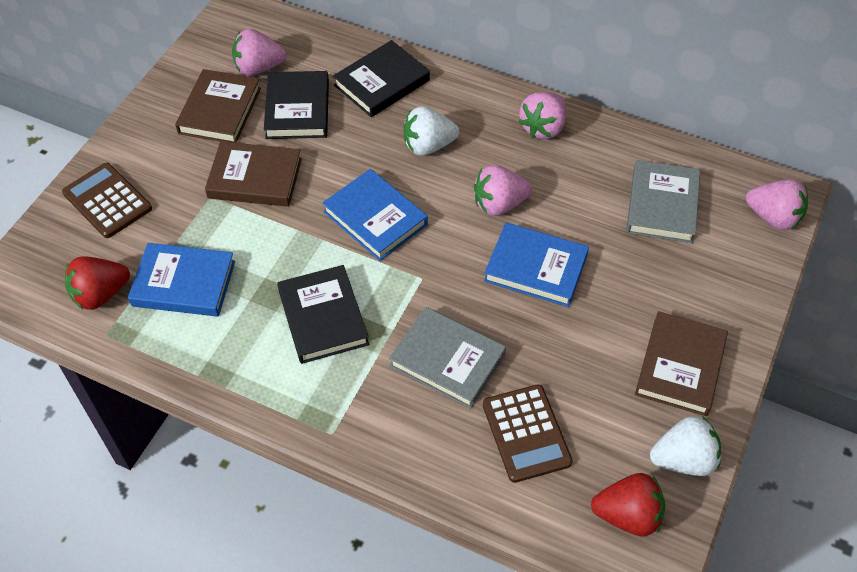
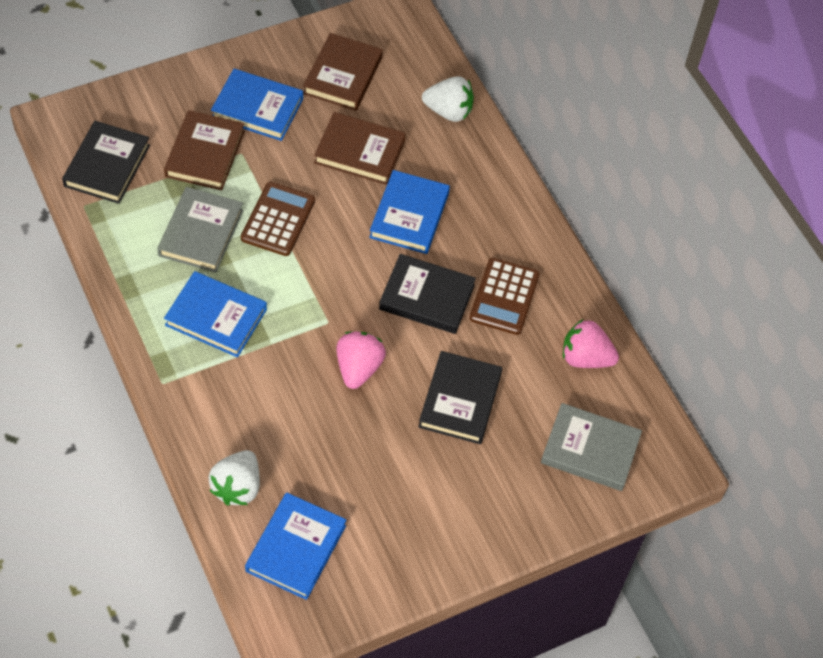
blue book: [128,243,235,317] [322,169,428,261] [484,223,589,307] = 3 -> [164,271,267,357] [211,69,303,141] [245,492,346,600] [369,170,450,254] = 4
pink strawberry: [232,29,287,76] [474,165,532,216] [518,92,566,139] [746,179,808,230] = 4 -> [337,331,386,389] [563,319,619,368] = 2
red strawberry: [65,257,130,310] [591,473,665,536] = 2 -> none = 0

